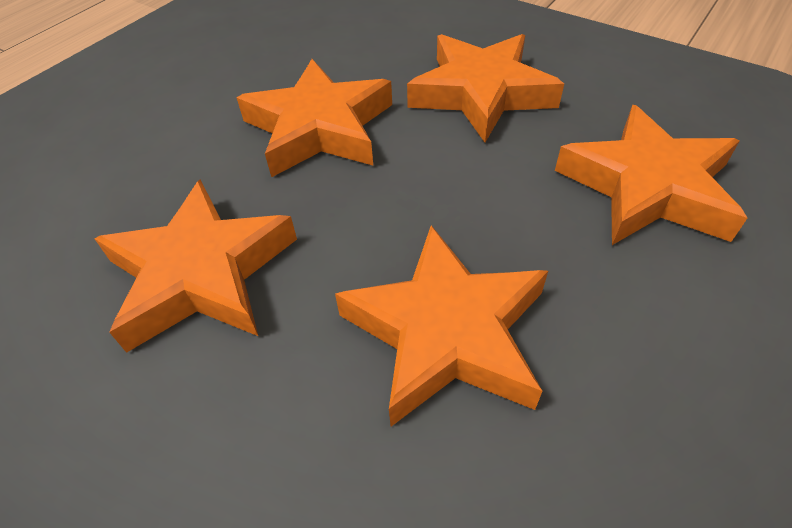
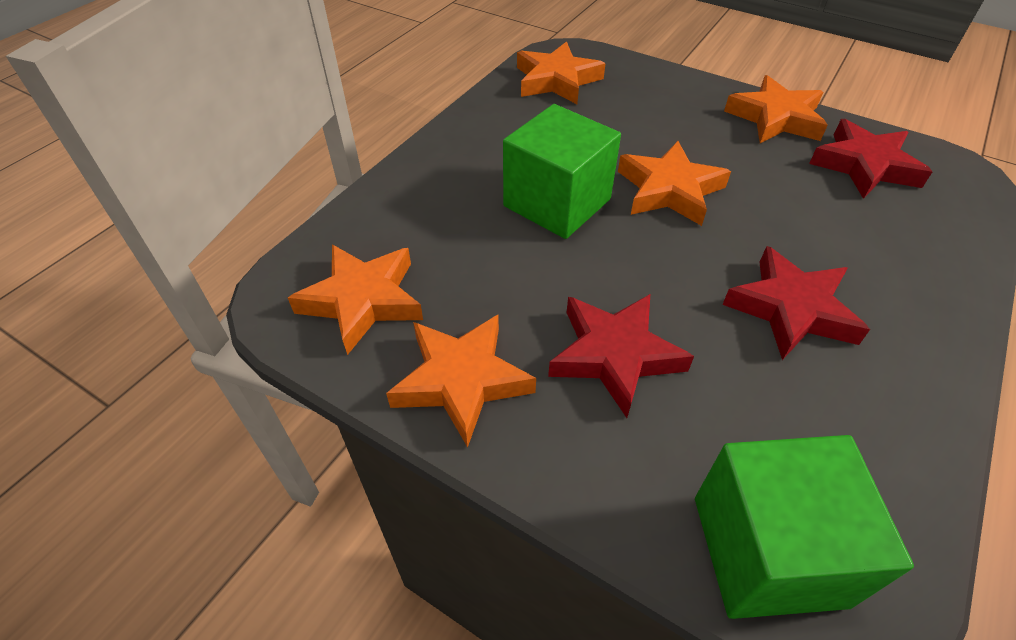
green cube: none = 0 -> [503,104,621,239] [695,435,914,619] = 2
red star: none = 0 -> [548,294,694,418] [723,246,870,360] [809,119,932,199] = 3

